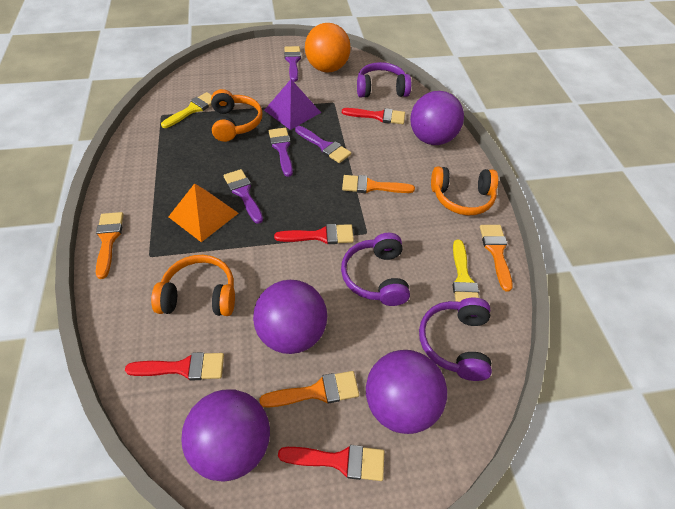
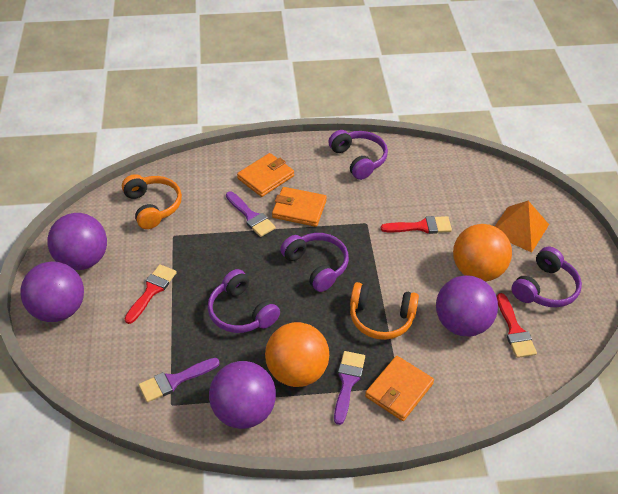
orange ball: [305,23,351,73] = 1 -> [265,322,329,387] [453,224,512,281] = 2
orange brush: [96,212,124,279] [259,371,359,408] [342,175,415,193] [480,225,513,292] = 4 -> none = 0
orange headphones: [151,255,235,316] [211,89,263,142] [431,166,498,215] = 3 -> [122,174,182,229] [350,282,419,340] = 2
orange wallet: none = 0 -> [237,153,294,197] [272,187,327,227] [365,356,434,421] = 3
purple brush: [223,169,263,224] [269,128,293,177] [284,46,301,82] [295,126,351,163] = 4 -> [139,358,220,403] [226,192,276,237] [334,351,365,425] = 3
purple headphones: [341,233,410,306] [357,62,411,98] [419,297,492,381] = 3 -> [208,269,280,333] [280,233,349,292] [328,130,388,180] [511,247,582,307] = 4
purple pyramid: [264,79,321,130] = 1 -> none = 0
red brush: [125,352,224,381] [274,224,354,244] [278,445,384,481] [342,108,405,124] = 4 -> [124,264,177,324] [381,216,452,234] [497,293,537,358] = 3
yellow brush: [161,92,212,128] [453,240,479,302] = 2 -> none = 0

